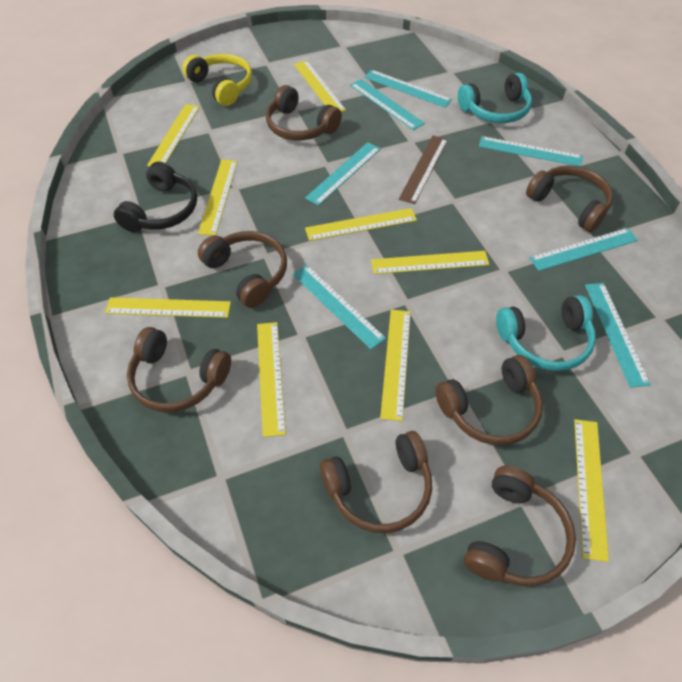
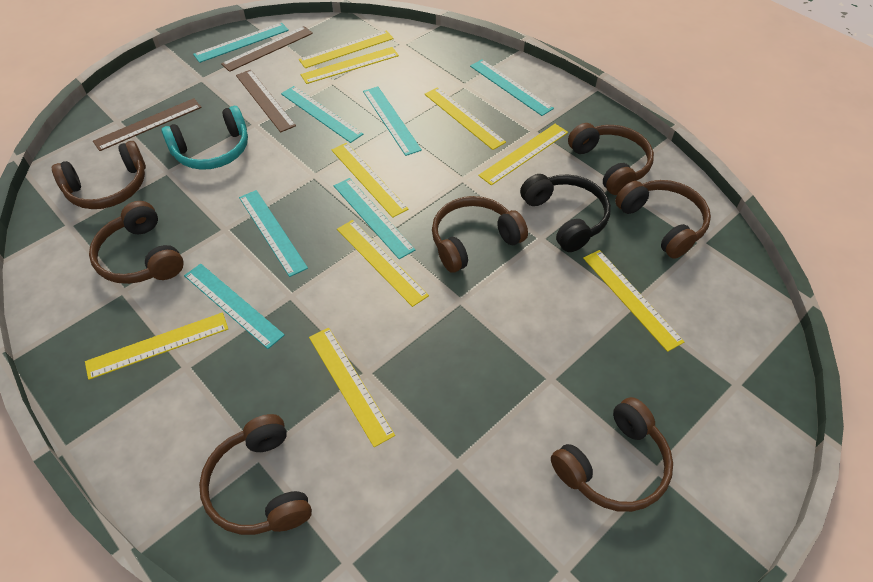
brown ruler: [399,136,448,204] = 1 -> [93,98,202,151] [221,26,313,72] [236,70,296,132] = 3
turquoise headphones: [458,73,532,123] [496,295,596,371] = 2 -> [161,106,248,170] = 1
yellow headphones: [182,54,252,106] = 1 -> none = 0

